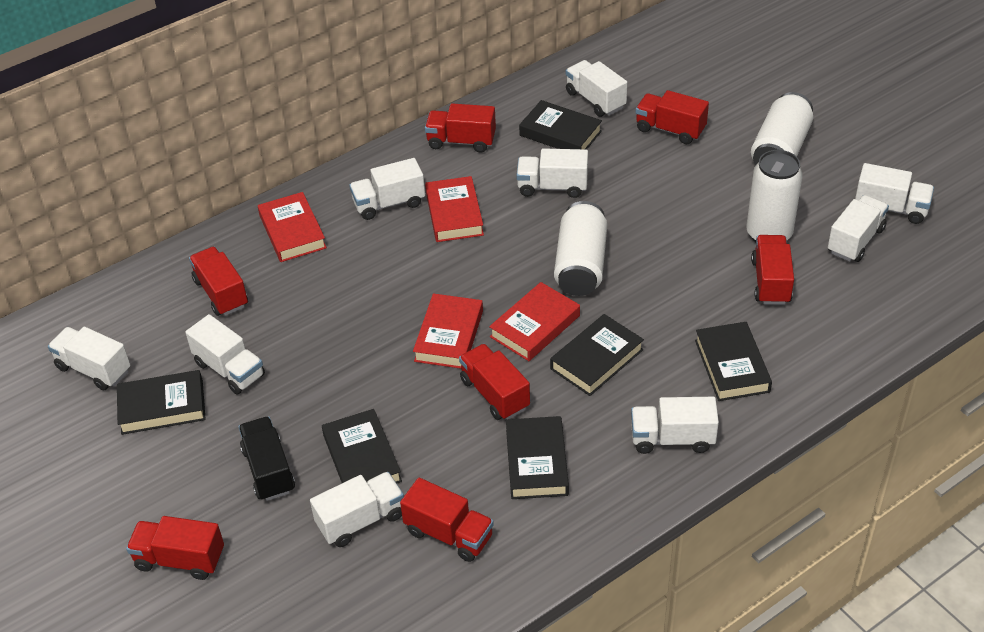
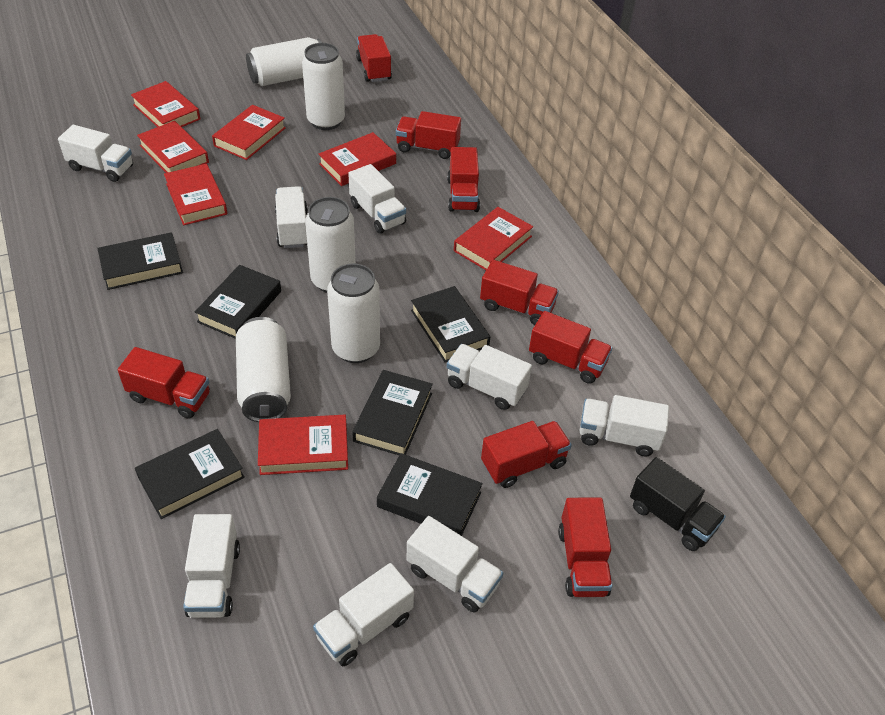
red book: [258,192,327,262] [413,293,483,369] [425,176,484,242] [489,282,580,361] = 4 -> [131,81,200,127] [137,121,209,173] [164,164,227,225] [212,105,286,160] [258,415,348,475] [319,132,396,186] [454,207,533,270] = 7
red truck: [126,516,224,580] [189,247,248,316] [400,478,494,562] [425,103,496,153] [459,344,530,420] [636,90,709,144] [751,235,794,305] = 7 -> [118,347,210,419] [356,34,392,82] [396,111,461,159] [447,147,480,212] [480,260,559,325] [481,421,572,488] [529,311,612,384] [558,498,612,597] = 8
white can: [554,201,607,296] [746,150,803,242] [751,92,813,165] = 3 -> [236,317,291,422] [246,37,322,86] [302,43,345,130] [305,197,356,293] [327,264,380,363] = 5
white truck: [48,327,131,390] [185,314,265,394] [310,472,404,547] [349,158,425,220] [517,148,588,198] [566,60,627,117] [631,397,719,454] [828,195,889,262] [855,163,934,224] = 9 -> [58,125,133,182] [183,514,240,618] [275,186,308,248] [313,563,414,666] [348,164,406,234] [407,516,503,612] [447,344,532,410] [579,395,669,457] = 8

